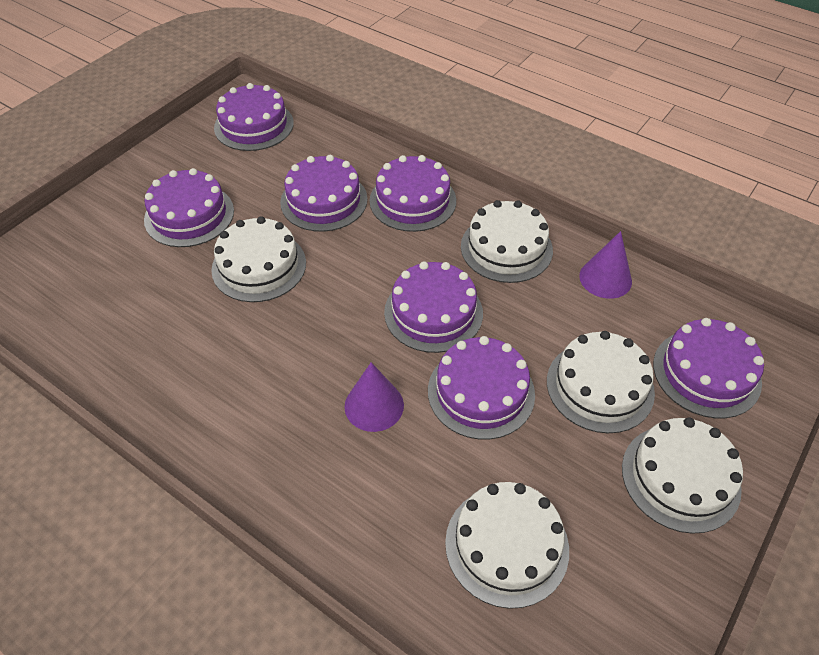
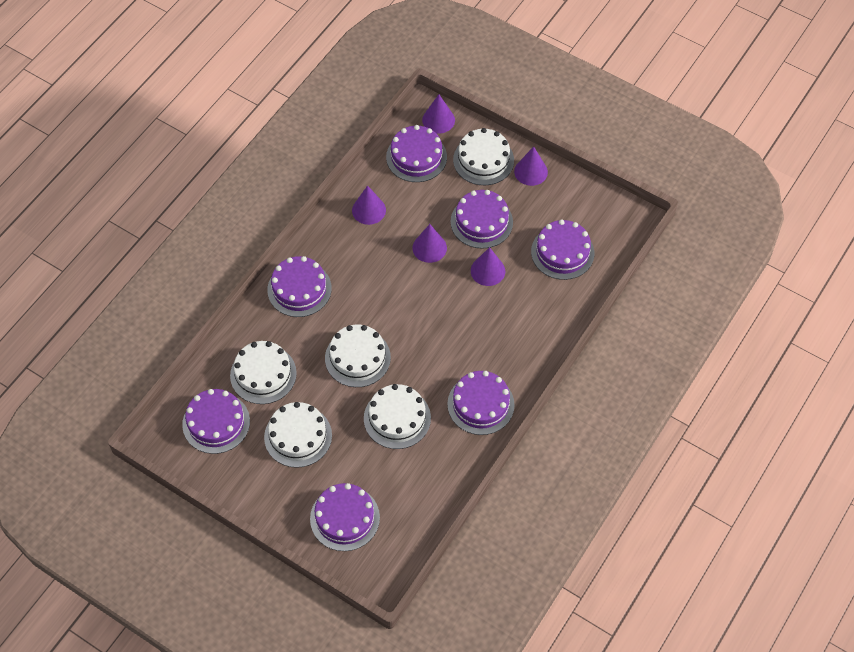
purple cone: [344,362,404,432] [579,231,632,299] = 2 -> [352,185,386,225] [412,224,447,263] [422,94,455,134] [471,247,505,286] [514,147,548,186] = 5

